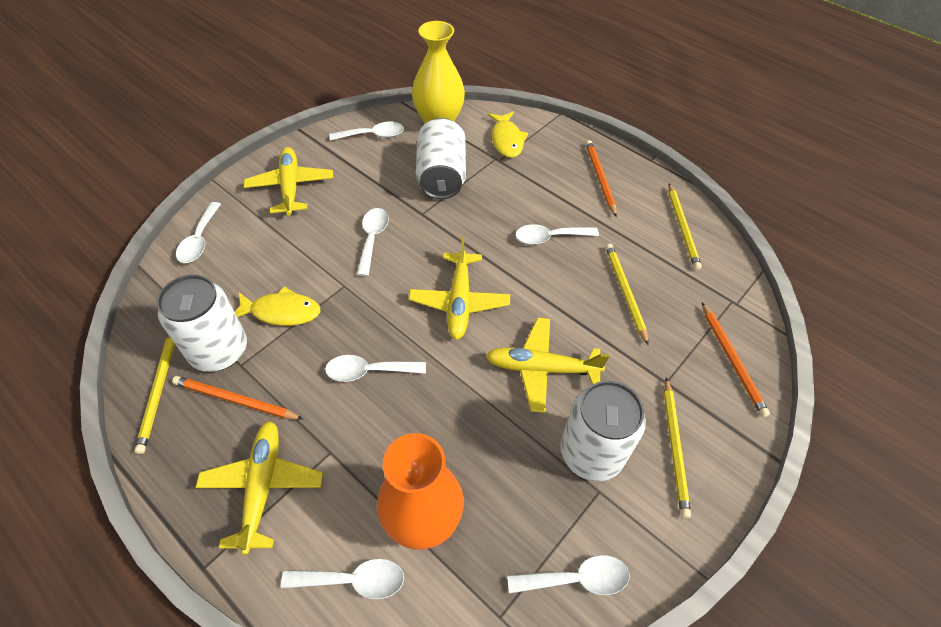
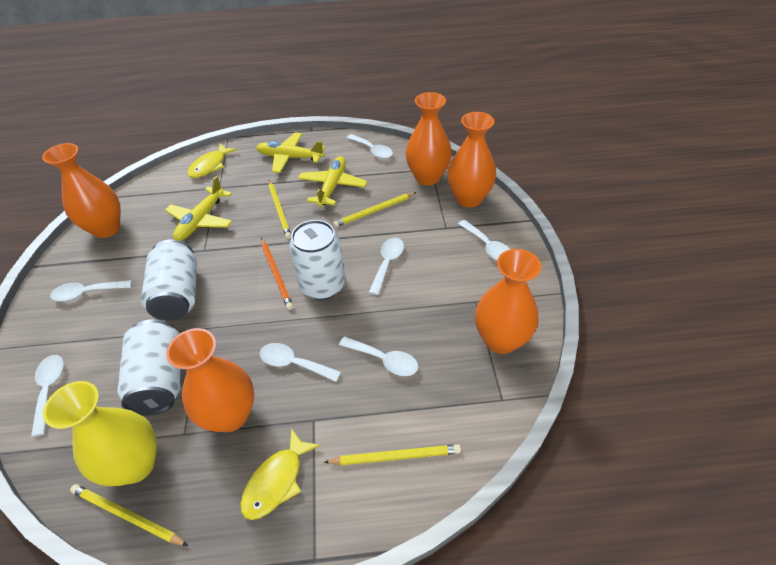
orange pencil: [172,376,303,420] [586,140,617,217] [702,302,770,417] = 3 -> [261,238,293,310] = 1
orange vase: [377,433,464,550] = 1 -> [42,143,121,238] [166,328,254,432] [406,92,452,186] [447,112,496,207] [475,249,541,354] = 5
yellow plane: [195,421,323,555] [244,147,333,216] [409,237,510,340] [486,317,609,413] = 4 -> [165,176,232,241] [256,132,325,173] [298,156,367,207] = 3

